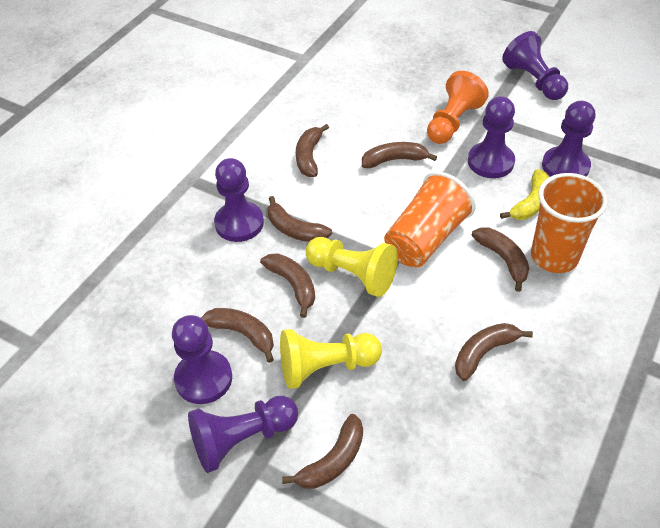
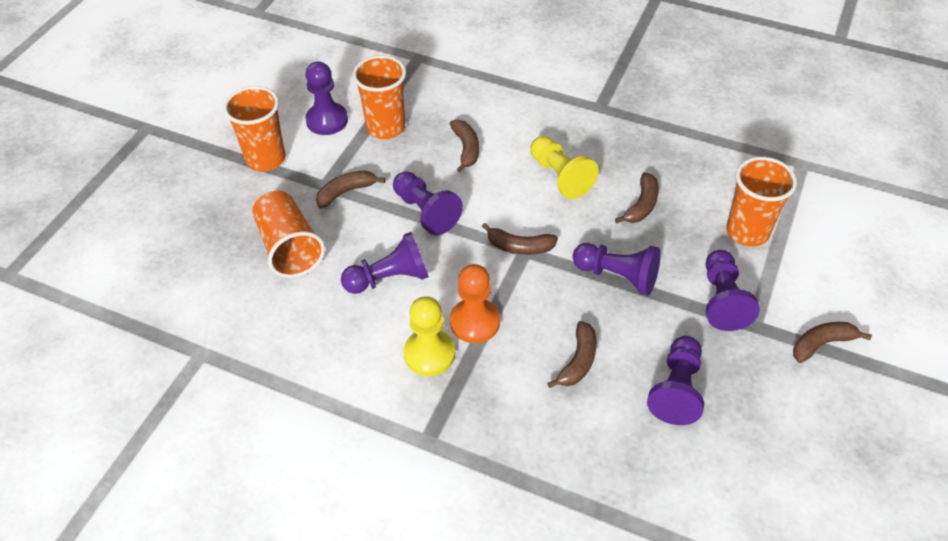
brown banana: [201,308,274,363] [260,253,315,318] [267,196,332,242] [282,414,363,489] [296,124,329,177] [362,142,437,168] [455,323,533,381] [472,228,530,292] = 8 -> [316,170,385,208] [450,120,479,172] [482,223,558,255] [547,321,597,388] [615,172,659,224] [793,322,872,363] = 6
orange cup: [384,171,476,267] [531,173,608,273] = 2 -> [223,86,285,172] [252,191,325,278] [353,55,406,139] [726,157,797,247] = 4
yellow banana: [500,169,550,220] = 1 -> none = 0

